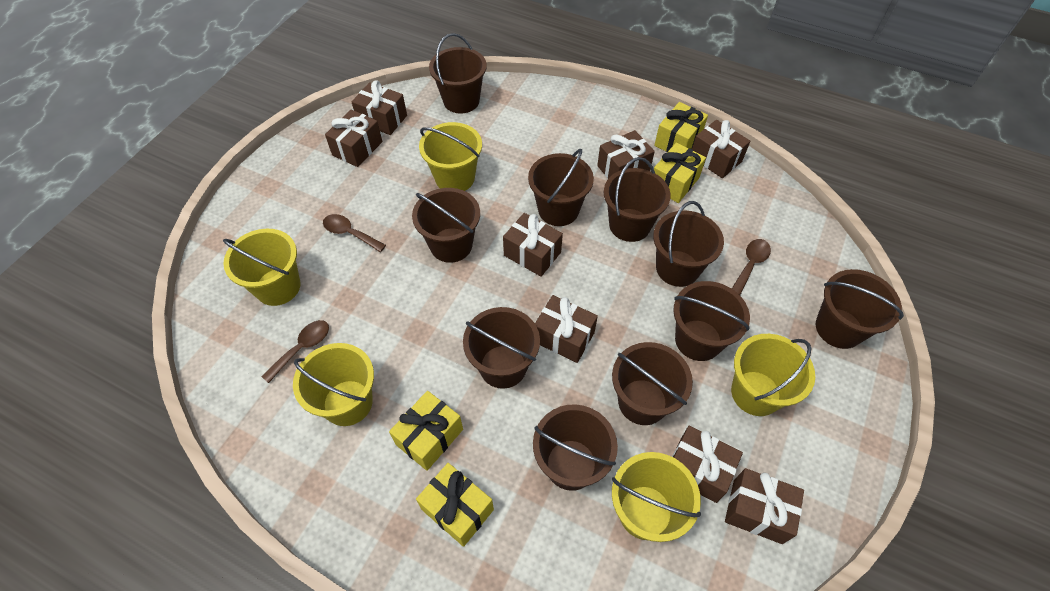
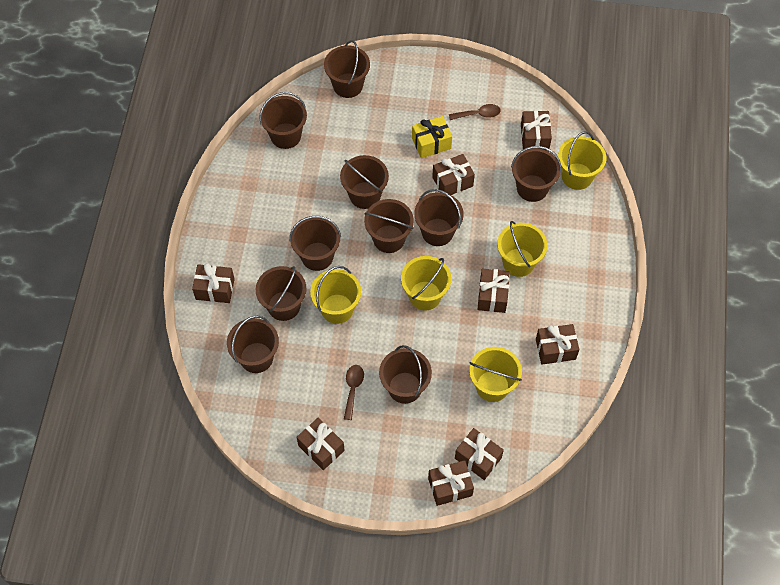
brown spoon: [261,320,329,383] [323,214,386,252] [732,239,771,295] = 3 -> [344,365,364,420] [449,104,501,120] = 2
yellow gift: [389,391,463,471] [416,463,494,547] [654,102,708,152] [654,143,706,203] = 4 -> [412,116,452,158] = 1

